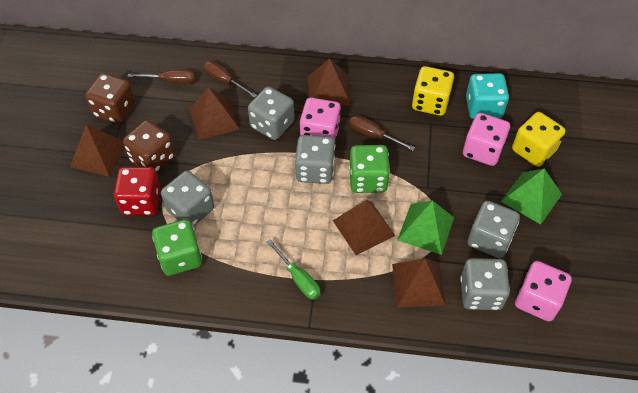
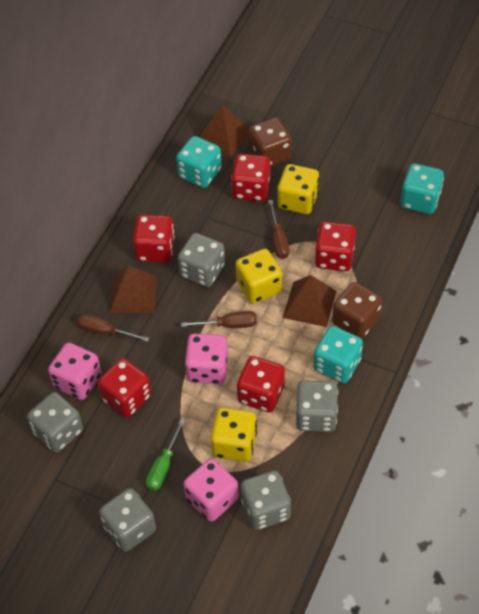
brown pyramid: [70,124,125,177] [190,87,240,140] [308,58,351,106] [333,200,395,255] [392,258,446,307] = 5 -> [110,265,157,313] [199,105,249,158] [283,275,336,327] = 3
green dice: [152,219,202,276] [349,145,390,193] = 2 -> none = 0
green pyramid: [397,201,454,255] [501,169,562,225] = 2 -> none = 0
red dice: [114,167,161,215] = 1 -> [98,358,151,418] [133,215,175,263] [231,154,271,202] [237,356,285,412] [315,222,356,271] = 5
turquoise dice: [466,73,509,119] = 1 -> [176,136,222,188] [313,326,363,383] [401,163,444,214] = 3
yellow dice: [412,66,454,116] [512,112,565,167] = 2 -> [211,407,257,462] [236,249,282,304] [278,164,319,214] = 3

